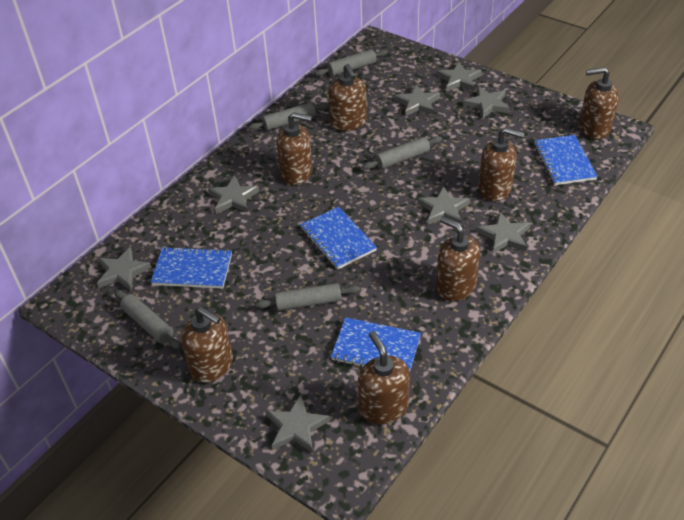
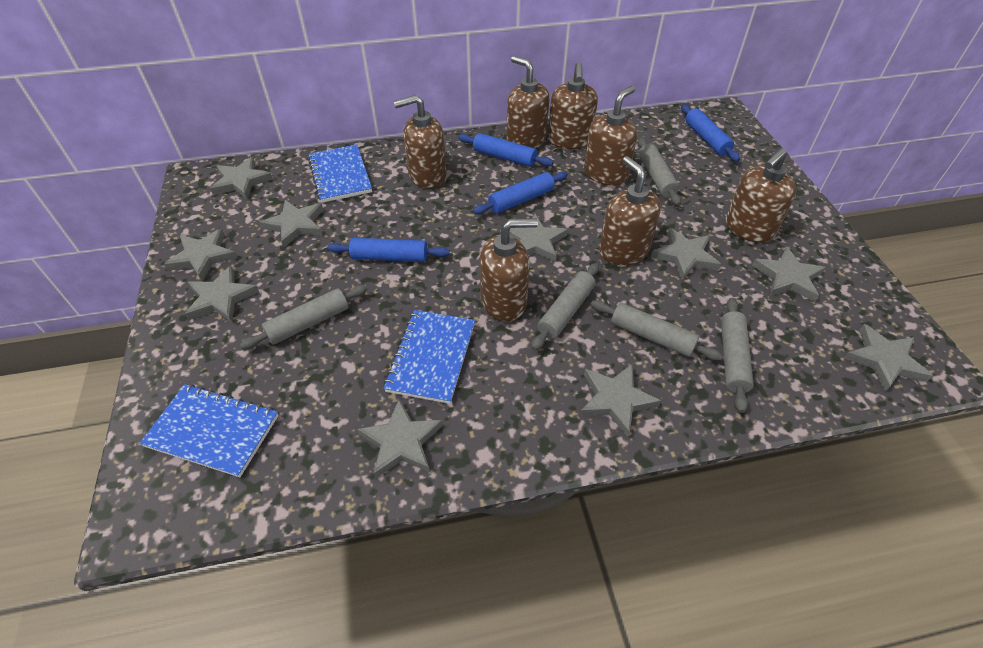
blue notebook: [151,246,232,289] [300,207,377,270] [331,317,421,371] [534,135,598,185] = 4 -> [140,384,279,477] [308,145,372,203] [384,310,475,404] = 3
blue rolling pin: none = 0 -> [328,238,450,262] [458,133,553,167] [473,172,568,215] [681,104,740,162] = 4
grey star: [97,247,152,291] [208,175,259,214] [266,395,330,453] [394,85,440,116] [417,186,470,225] [437,61,482,91] [463,86,510,119] [476,212,530,254] = 8 -> [164,228,237,281] [185,266,259,322] [210,157,273,199] [260,200,323,247] [357,399,443,479] [510,214,568,262] [580,364,661,437] [651,228,721,280] [752,247,826,302] [844,324,933,392] = 10

